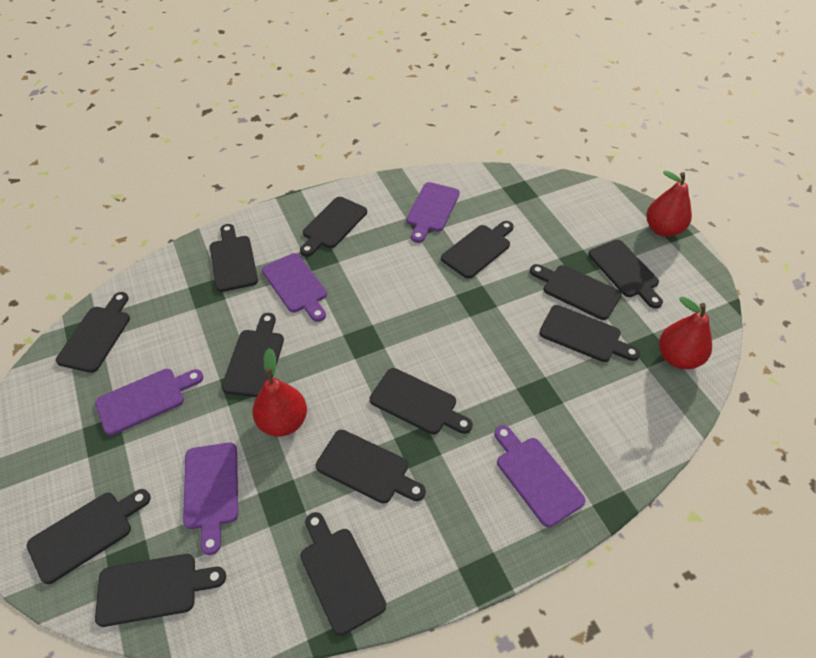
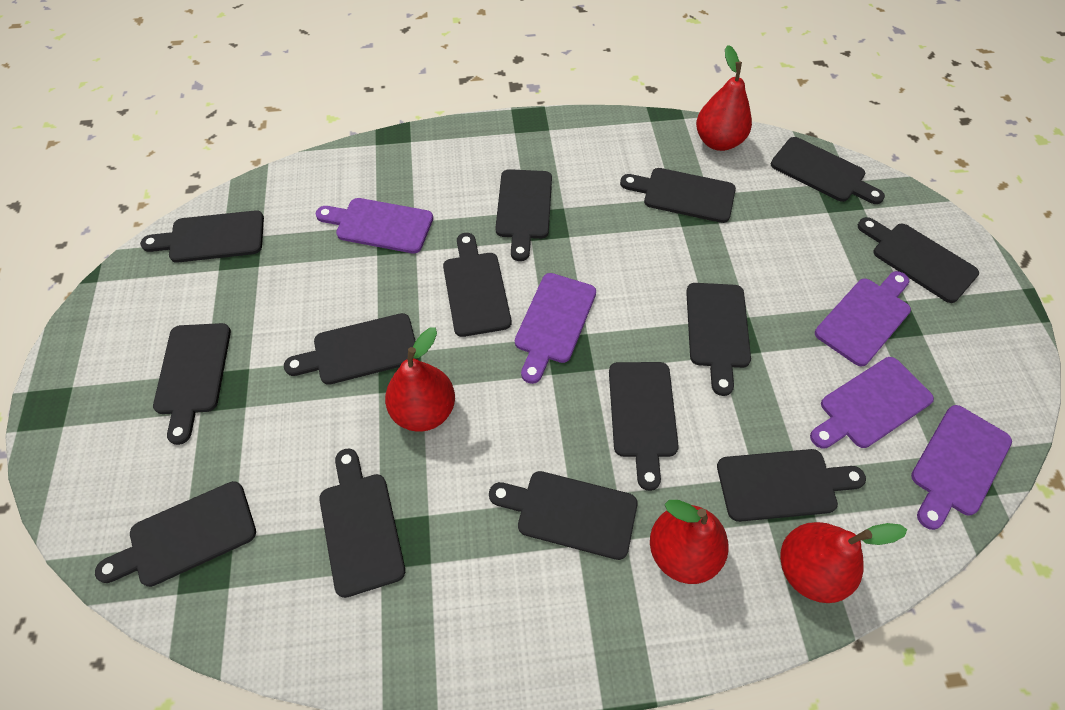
black cutting board: [27,489,151,584] [56,292,130,373] [95,554,226,627] [210,224,258,292] [222,313,284,397] [300,197,367,257] [300,512,386,636] [316,430,426,504] [370,368,473,435] [441,221,514,279] [530,264,622,320] [539,305,640,362] [588,240,663,309] = 13 -> [95,481,256,587] [140,210,264,263] [153,323,231,445] [284,313,418,385] [319,449,405,598] [443,233,511,337] [489,471,637,560] [495,169,552,261] [609,362,679,491] [620,168,736,223] [686,283,751,396] [717,449,866,522] [771,137,885,204] [858,217,979,303] = 14
red pear: [252,348,307,437] [646,170,692,237] [659,297,712,369] = 3 -> [385,327,455,432] [650,500,729,584] [696,45,752,151] [780,522,907,603] = 4

